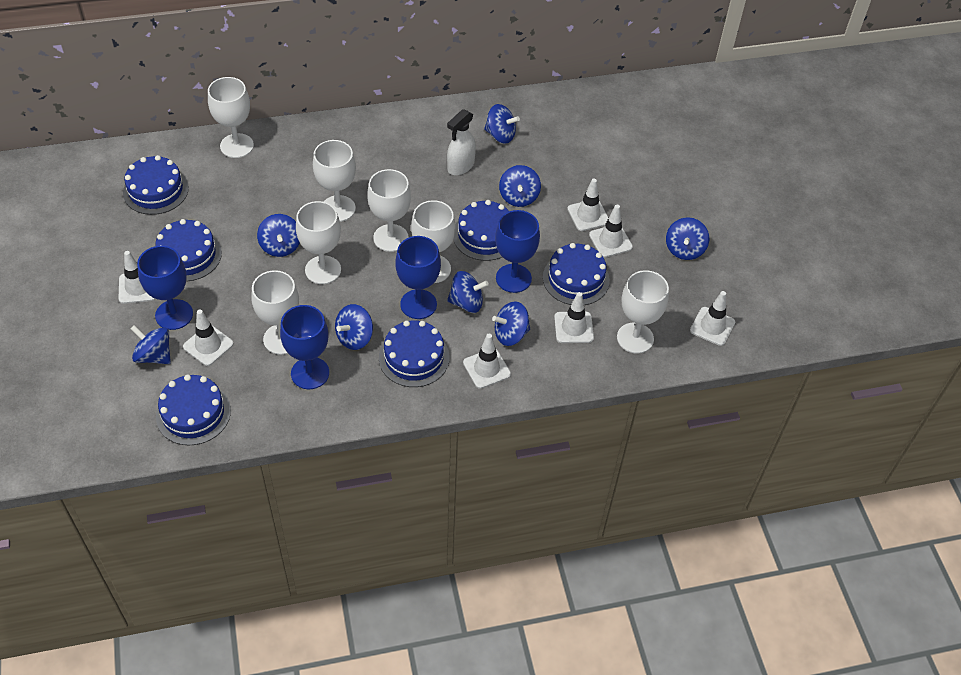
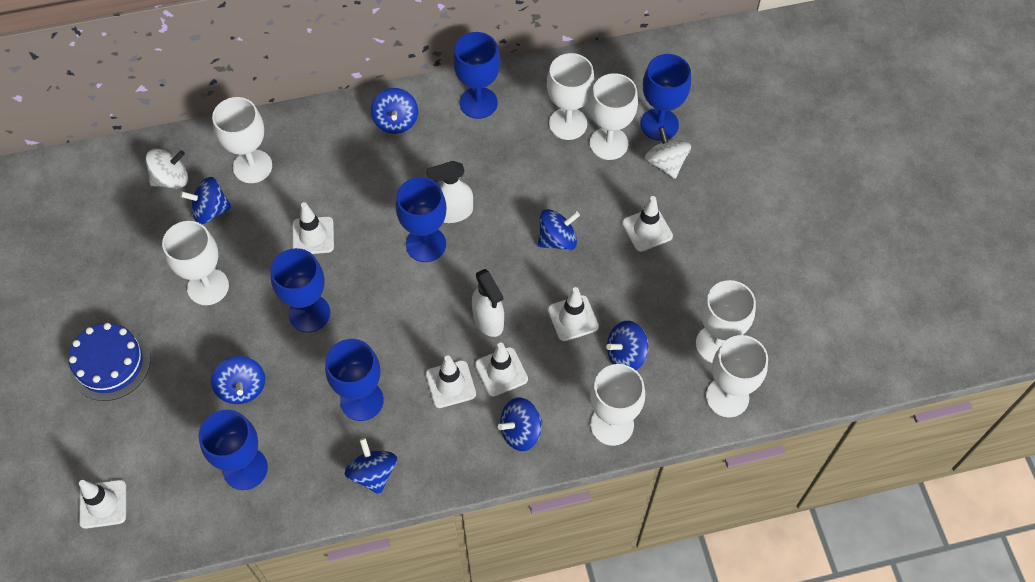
blue cake: [123,155,189,215] [155,219,222,282] [156,374,231,446] [379,320,450,387] [453,200,509,261] [543,243,610,305] = 6 -> [69,323,151,401] = 1
blue goblet: [137,246,193,330] [280,305,329,389] [395,236,441,319] [495,210,540,293] = 4 -> [199,410,268,490] [270,248,330,332] [325,339,384,421] [395,177,447,262] [453,32,500,119] [640,54,691,141] = 6
blue spinning top: [130,325,171,364] [257,214,300,257] [335,304,373,350] [447,271,489,313] [484,104,520,144] [492,301,530,346] [499,165,541,207] [666,217,709,260] = 8 -> [180,177,232,224] [211,356,265,404] [345,438,397,495] [371,88,418,134] [498,397,542,451] [538,209,580,250] [606,321,649,370] = 7
white spinning top: none = 0 -> [145,149,188,189] [645,127,691,179] = 2
white spray bottle: [447,109,476,175] = 1 -> [426,161,473,223] [472,269,504,337] = 2
white traffic cone: [119,251,155,304] [183,310,234,366] [463,334,511,389] [554,292,594,343] [567,179,609,231] [589,205,633,258] [690,291,735,346] = 7 -> [79,480,126,529] [292,202,334,254] [426,355,476,408] [475,343,528,397] [548,287,599,341] [622,196,673,252] = 6

